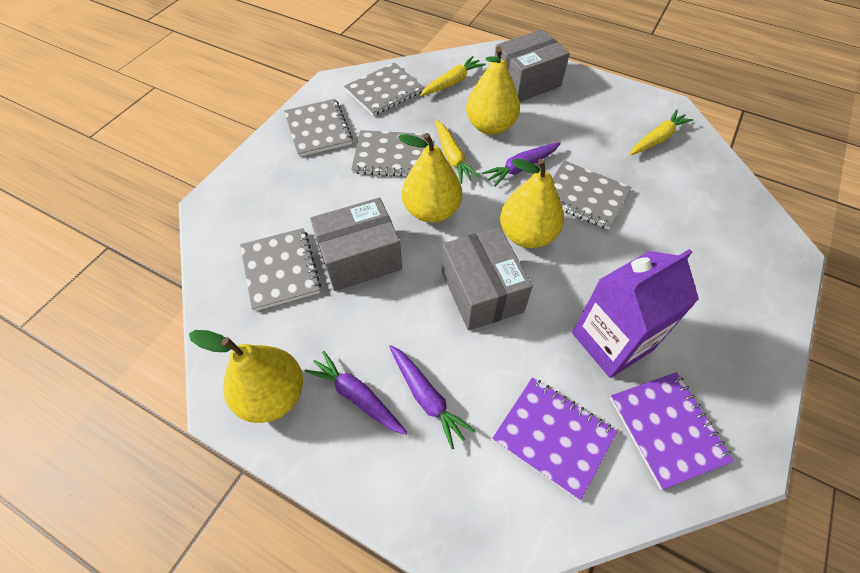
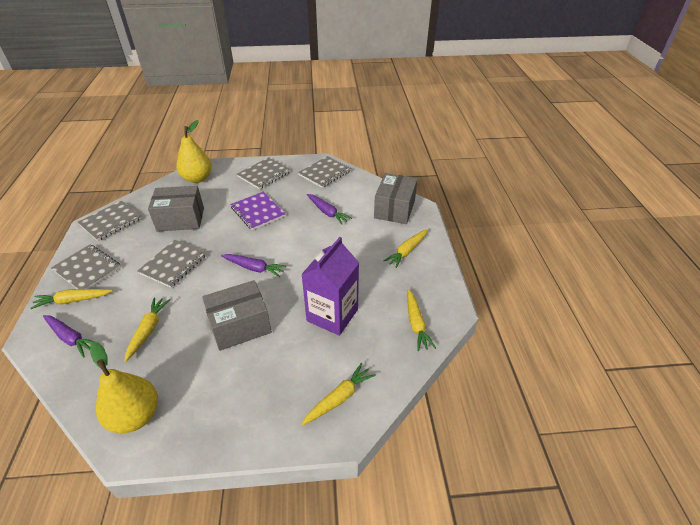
purple notebook: [492,377,617,500] [610,372,734,490] = 2 -> [230,192,285,230] = 1
yellow carrot: [420,56,486,96] [435,120,481,184] [630,110,694,155] = 3 -> [30,289,113,309] [124,297,170,362] [301,363,375,426] [384,229,428,268] [407,289,436,351] = 5
yellow pear: [189,330,303,423] [398,133,462,223] [466,47,520,135] [500,159,564,248] = 4 -> [90,342,158,434] [176,120,212,183] = 2

